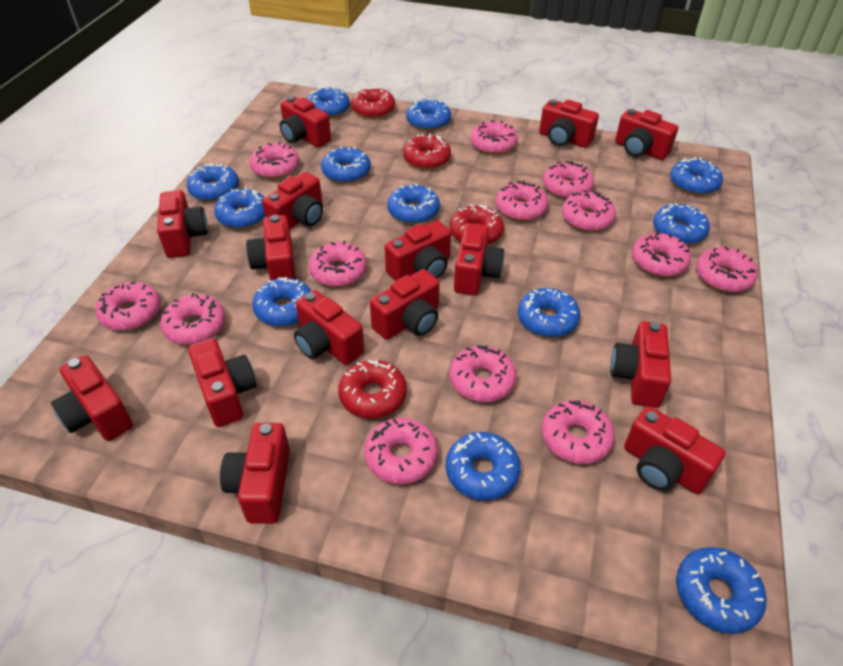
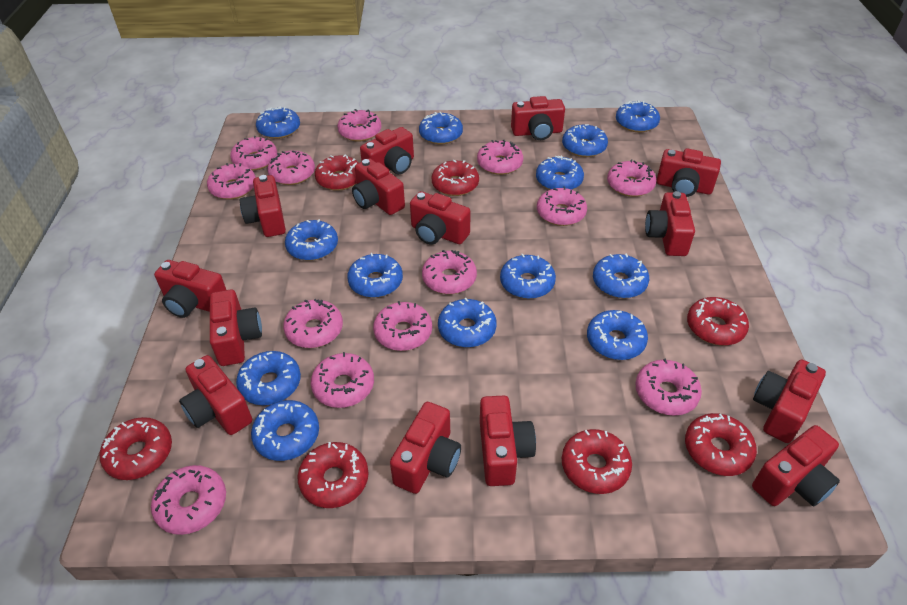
blue donut: [186,163,239,202] [214,187,265,229] [252,277,312,327] [306,86,350,118] [321,146,371,183] [387,183,440,224] [406,99,451,131] [446,432,521,501] [518,288,580,337] [653,203,710,245] [670,157,723,195] [676,547,767,634] = 12 -> [236,351,301,405] [251,400,319,461] [256,106,300,139] [285,219,338,261] [347,253,403,298] [419,112,463,144] [438,298,497,347] [500,254,556,299] [536,156,584,190] [562,124,608,157] [587,310,648,360] [593,254,649,298] [616,100,660,132] = 13
red camera: [51,355,133,441] [157,190,208,258] [188,338,257,427] [220,423,290,524] [246,215,296,281] [262,172,323,229] [280,96,331,148] [294,290,364,365] [370,269,440,340] [385,220,451,281] [454,223,504,295] [539,100,599,148] [610,321,671,408] [615,109,678,160] [624,406,725,494] = 15 -> [154,260,226,318] [179,355,252,435] [210,289,262,366] [240,175,286,237] [352,158,405,215] [360,127,414,174] [390,402,461,494] [410,191,470,244] [480,396,536,486] [511,96,565,140] [645,191,695,256] [656,148,721,197] [752,425,840,506] [753,360,826,443] = 14
red donut: [338,359,407,419] [351,87,395,118] [403,133,451,169] [450,204,504,245] = 4 -> [100,417,172,480] [297,442,369,508] [315,154,358,191] [431,160,479,196] [562,429,632,494] [685,413,757,476] [687,297,749,346] = 7

